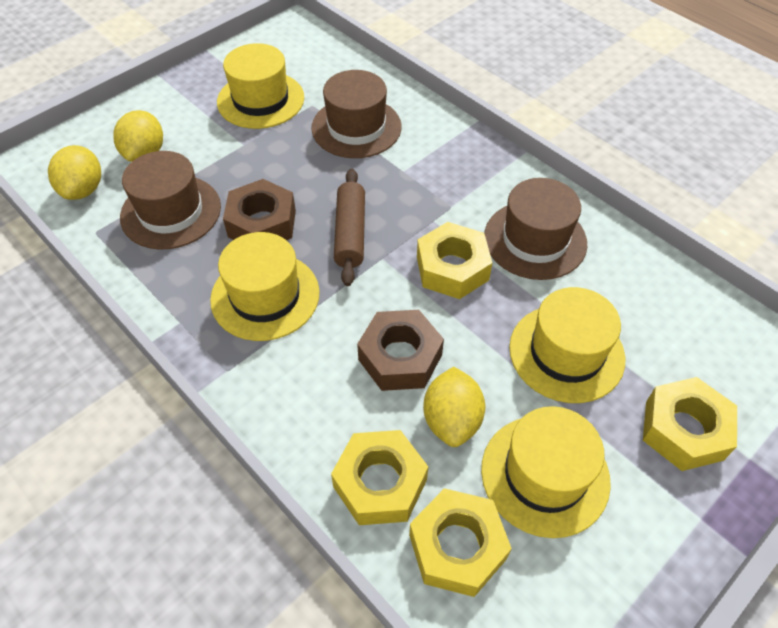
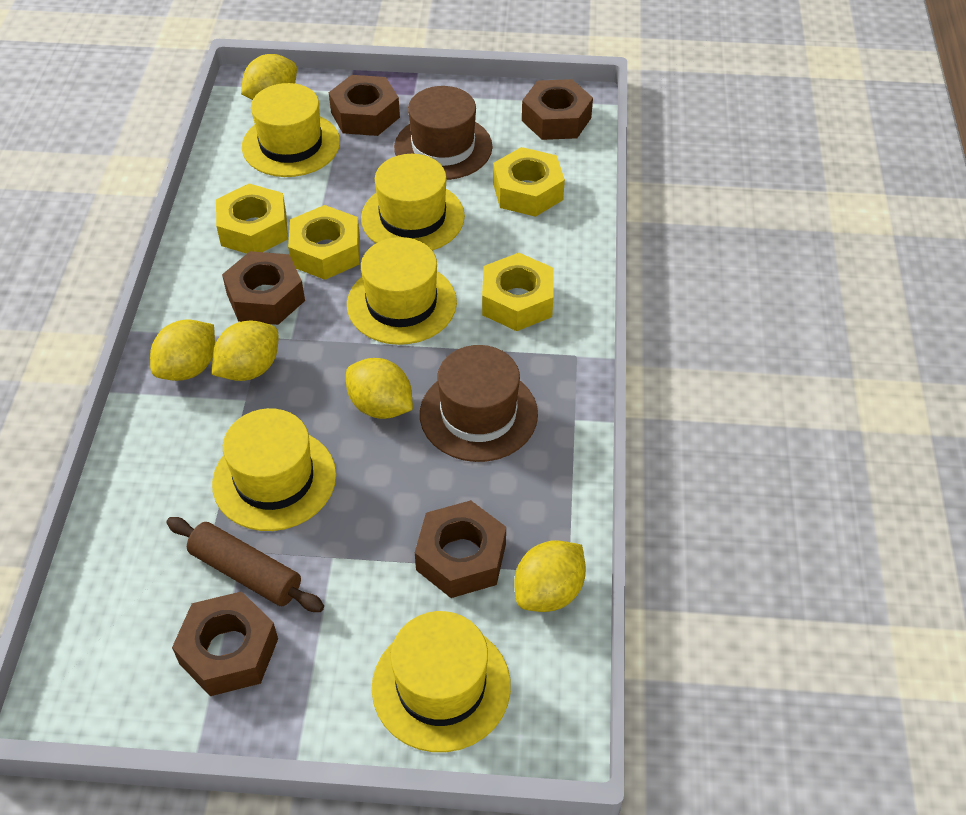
brown hat: [120,151,221,249] [312,70,402,158] [485,178,587,280] = 3 -> [394,86,492,180] [420,345,538,462] = 2
brown nut: [223,179,296,240] [357,310,444,391] = 2 -> [172,591,278,696] [222,251,305,325] [329,75,400,136] [415,500,506,598] [522,79,593,140] = 5
yellow hat: [210,232,320,341] [217,43,304,129] [481,406,611,538] [509,287,625,403] = 4 -> [212,408,336,531] [242,83,340,177] [347,237,457,345] [361,154,465,251] [372,611,511,752] = 5
yellow lemon: [48,145,101,200] [113,110,163,162] [423,367,485,447] = 3 -> [150,320,215,381] [212,320,278,381] [241,54,297,100] [346,358,413,419] [514,540,586,612] = 5

